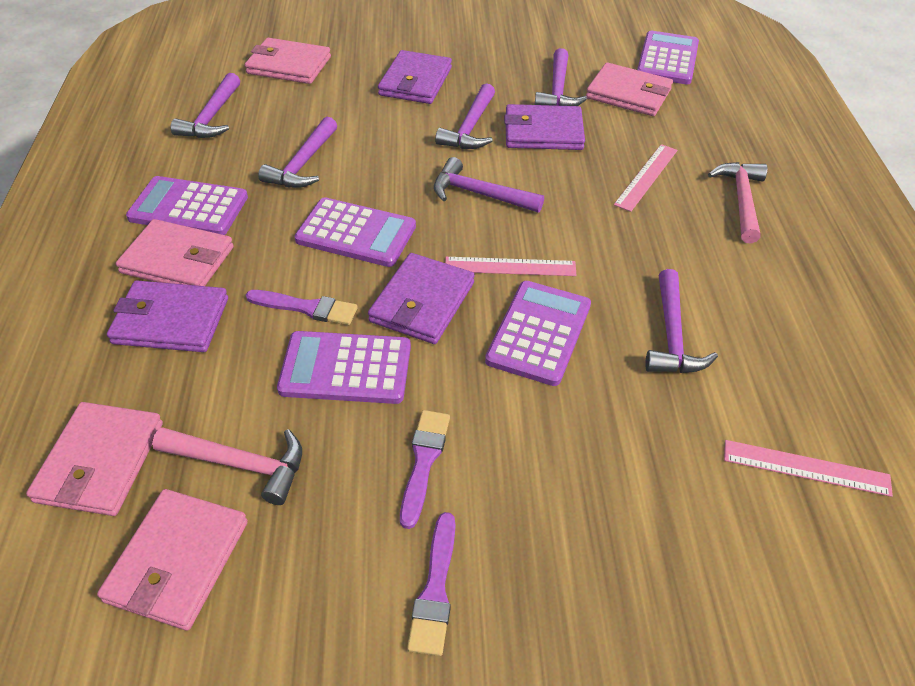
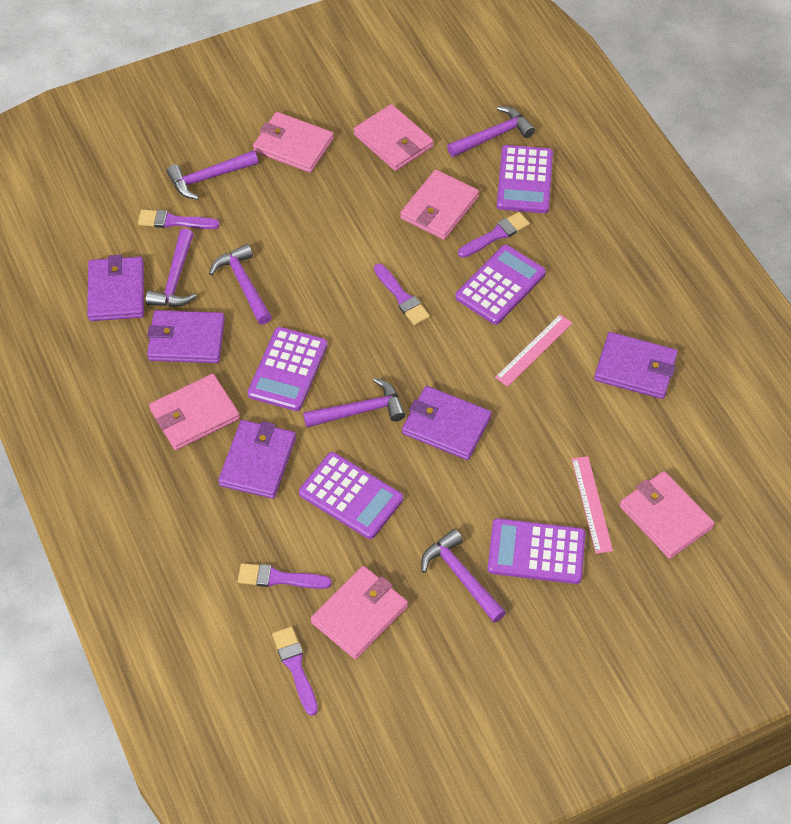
pink hammer: [152,427,302,505] [708,162,767,243] = 2 -> none = 0
pink ruler: [445,257,577,276] [614,144,678,212] [724,440,893,497] = 3 -> [495,314,572,387] [572,456,613,554] = 2
pink wallet: [26,402,163,516] [97,489,248,631] [116,219,234,286] [245,38,331,84] [586,62,673,116] = 5 -> [149,374,240,450] [253,112,334,173] [311,566,408,659] [354,104,434,171] [400,170,479,240] [620,471,715,559] = 6
purple brush: [246,290,358,325] [400,410,450,529] [407,512,455,656] = 3 -> [138,209,220,229] [238,563,332,589] [272,627,318,716] [374,264,430,325] [458,212,530,258] = 5
purple wallet: [107,280,228,352] [368,253,475,344] [378,50,452,104] [504,104,585,150] = 4 -> [87,255,144,321] [147,310,225,363] [218,420,296,499] [402,386,492,460] [594,332,678,399] = 5

